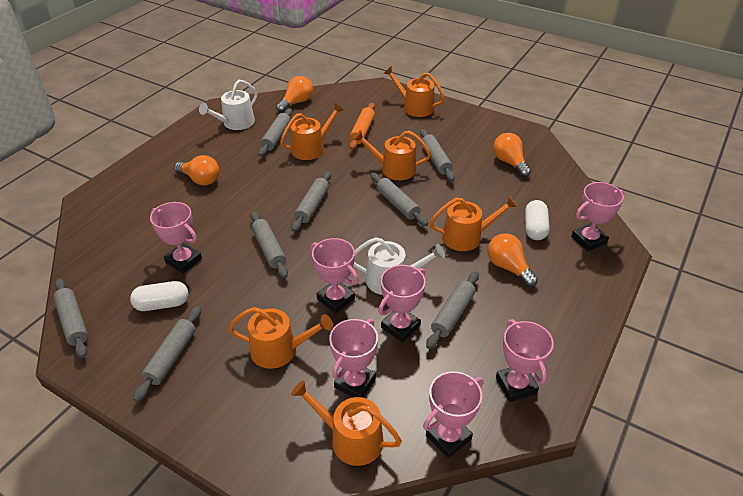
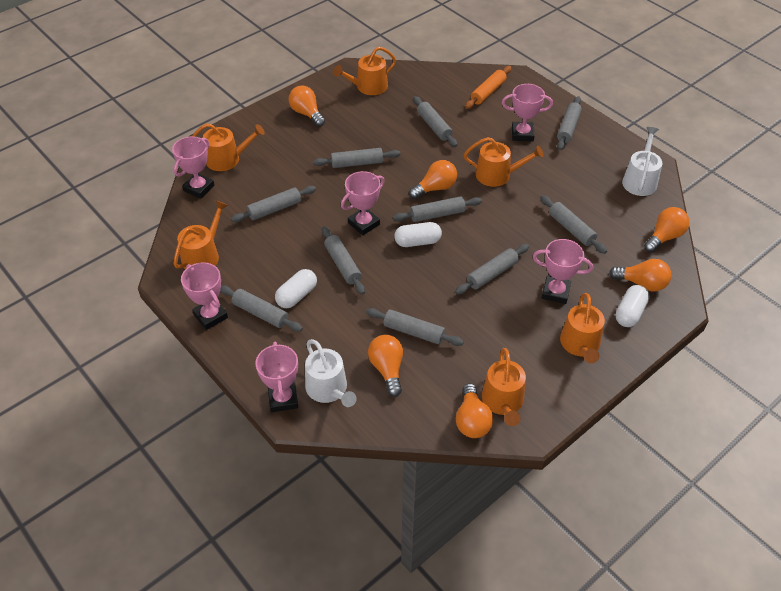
grey rolling pin: [53,278,88,358] [133,306,201,402] [251,211,288,278] [258,108,292,157] [291,171,331,232] [370,173,428,226] [420,129,455,181] [426,271,479,349] = 8 -> [220,285,303,332] [231,186,316,222] [313,148,401,168] [322,226,365,295] [366,308,464,346] [393,196,482,222] [413,96,458,147] [455,244,529,295] [540,195,607,254] [557,96,582,150] = 10
orange light bulb: [174,155,219,185] [276,76,313,113] [488,233,538,287] [493,133,531,177] = 4 -> [289,85,325,127] [368,335,403,397] [409,160,457,199] [456,383,493,438] [609,259,671,291] [644,207,689,252] = 6
pink trophy: [150,202,202,273] [311,238,359,313] [329,319,378,398] [378,265,426,342] [423,371,483,458] [496,319,554,402] [571,182,624,251] = 7 -> [172,136,214,199] [181,262,228,330] [256,342,298,412] [341,171,385,235] [502,84,553,141] [533,239,593,304] = 6
white capsule: [130,281,189,311] [525,200,550,240] = 2 -> [275,269,317,308] [394,222,442,247] [616,285,649,327] = 3

